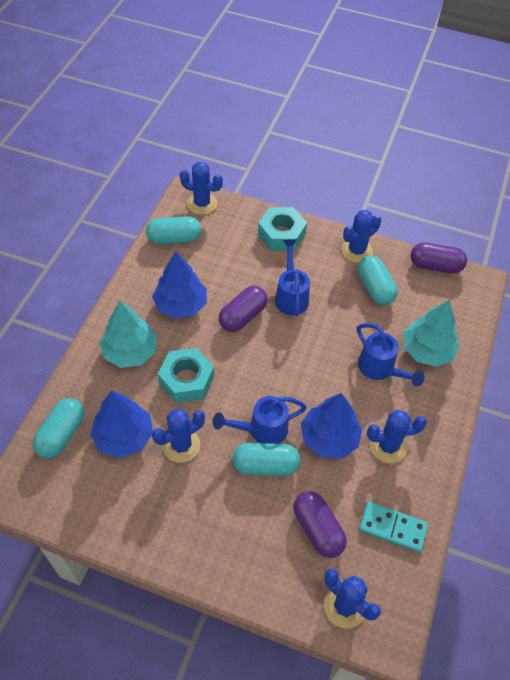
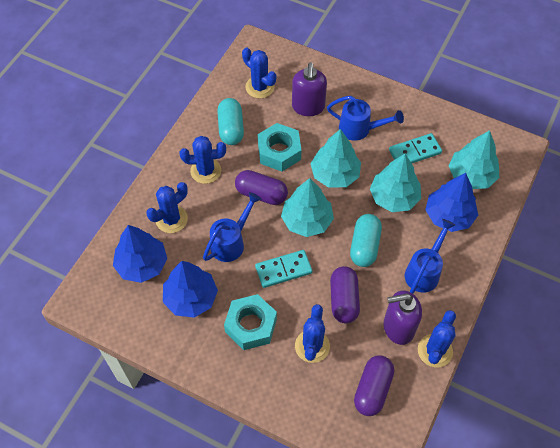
purple soap dispenser: none = 0 -> [292,62,327,116] [384,290,422,345] = 2
turquoise capsule: [32,398,84,458] [146,216,201,244] [233,443,300,476] [358,256,398,305] = 4 -> [217,98,244,145] [350,214,382,267] = 2
turquoise domino: [359,502,428,553] = 1 -> [255,250,312,288] [389,133,442,163] = 2
turquoise tree: [100,301,157,368] [404,300,460,367] = 2 -> [281,178,334,237] [310,129,361,188] [370,154,421,212] [449,130,499,189] = 4

